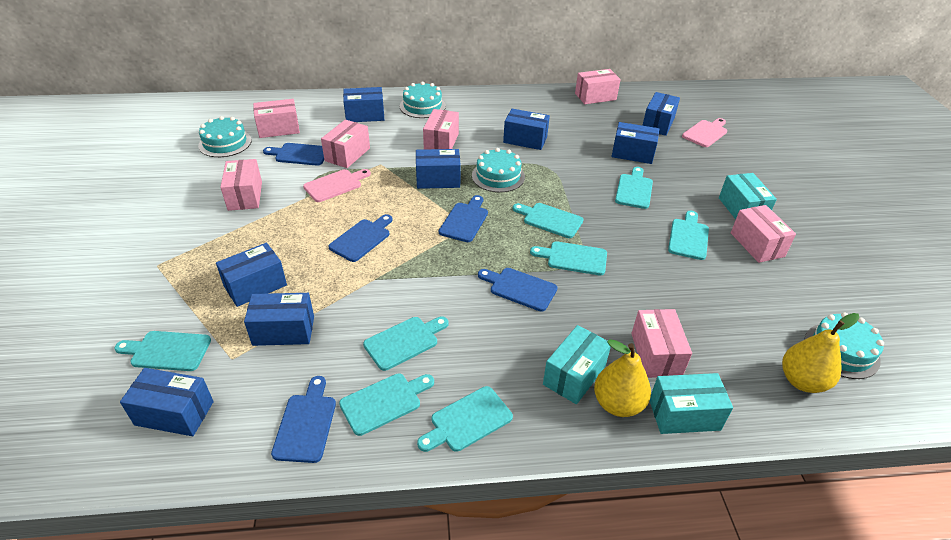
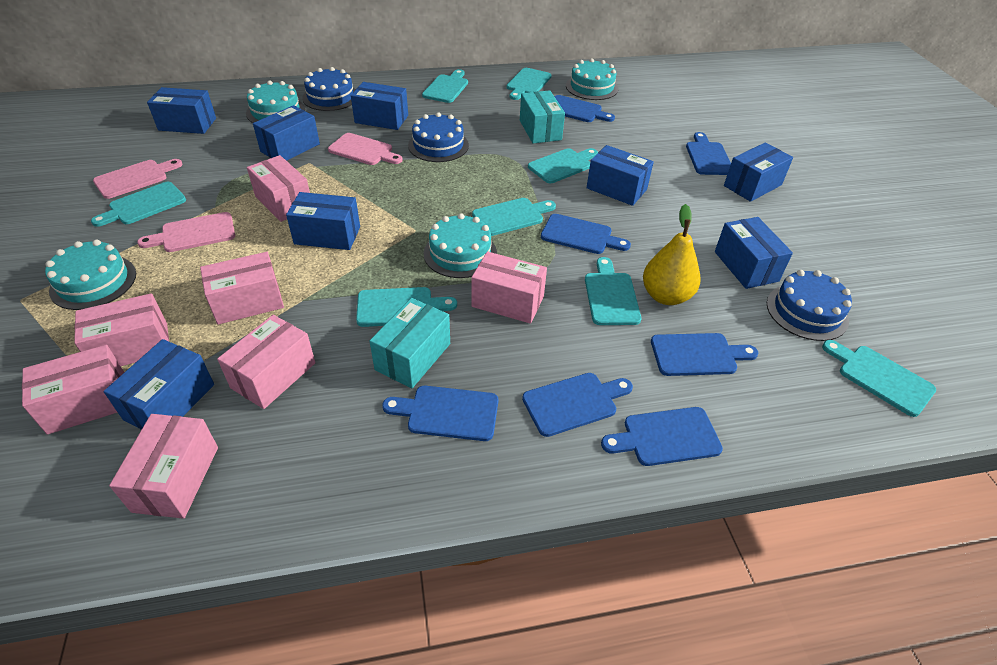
blue cake: none = 0 -> [302,67,356,111] [408,112,469,162] [767,270,852,341] = 3
blue cutting board: [263,143,324,166] [271,376,336,463] [328,214,393,262] [439,195,488,242] [478,268,558,312] = 5 -> [382,386,498,441] [522,373,633,437] [541,214,631,254] [555,95,615,122] [601,407,723,466] [651,333,758,376] [686,132,731,175] = 7
pink cutting board: [303,169,371,202] [682,118,727,147] = 2 -> [93,159,183,199] [137,212,235,252] [328,133,403,165] = 3
turquoise box: [543,325,611,404] [650,373,733,434] [719,173,777,219] = 3 -> [370,298,450,388] [520,90,565,143] = 2
yellow pear: [594,339,651,417] [782,313,860,393] = 2 -> [643,204,701,305] = 1

